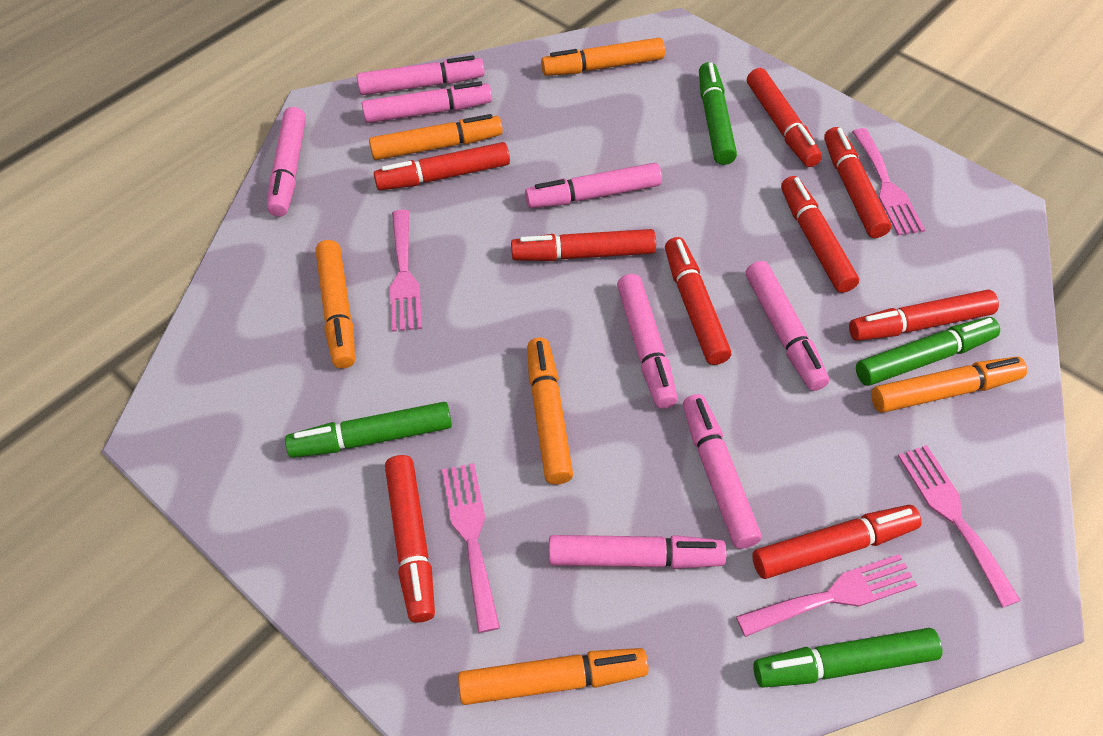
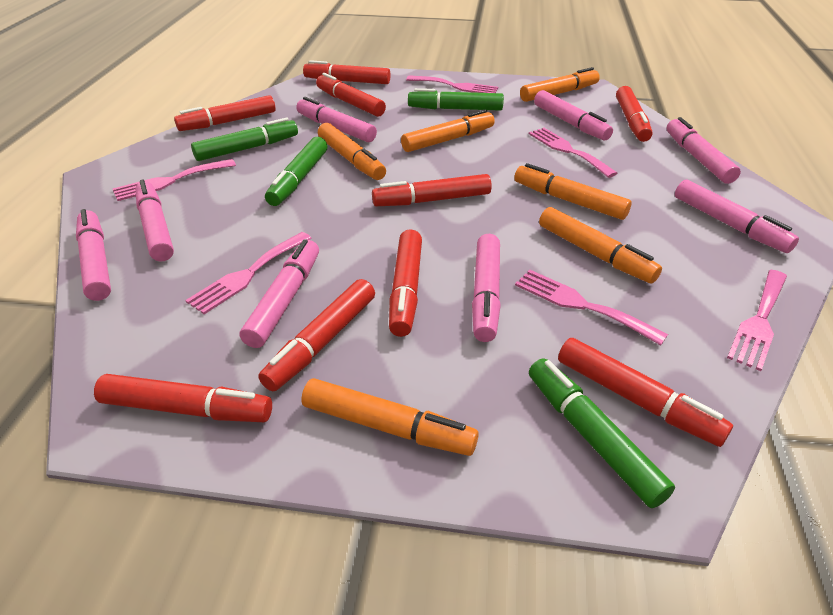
pink fork: [390,210,422,332] [442,463,500,633] [736,554,917,637] [852,128,925,236] [898,445,1021,608] = 5 -> [113,159,236,201] [185,232,312,314] [406,75,498,93] [515,270,668,345] [529,128,617,178] [727,270,787,371] = 6

